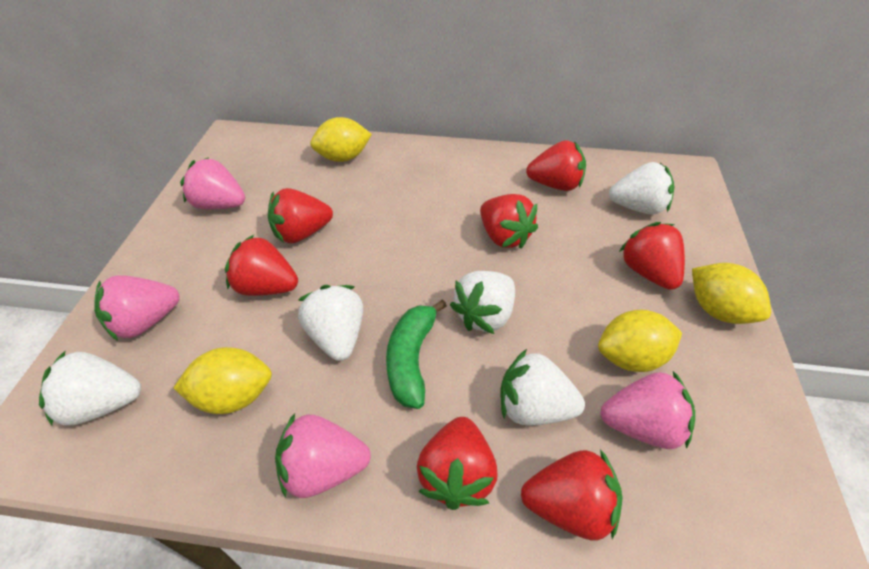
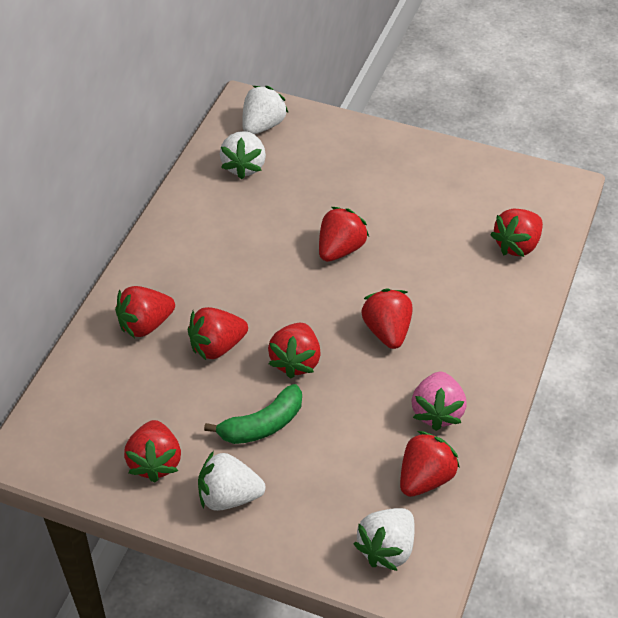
pink strawberry: [94,275,180,341] [180,157,245,209] [275,413,371,498] [600,371,695,449] = 4 -> [412,372,466,431] = 1
red strawberry: [225,235,298,296] [268,188,333,243] [417,417,497,510] [480,194,538,249] [521,449,623,540] [526,140,586,191] [619,222,685,290] = 7 -> [115,286,175,338] [124,420,181,483] [188,307,248,360] [268,323,321,379] [319,207,369,262] [361,289,412,349] [400,431,460,497] [490,208,543,257] = 8
white strawberry: [39,350,141,426] [298,285,363,361] [450,271,515,334] [500,349,585,426] [609,162,674,215] = 5 -> [198,451,265,511] [220,131,266,179] [242,86,288,134] [354,508,415,571] = 4
yellow lemon: [173,347,272,414] [310,117,372,162] [598,310,682,372] [692,263,771,324] = 4 -> none = 0

